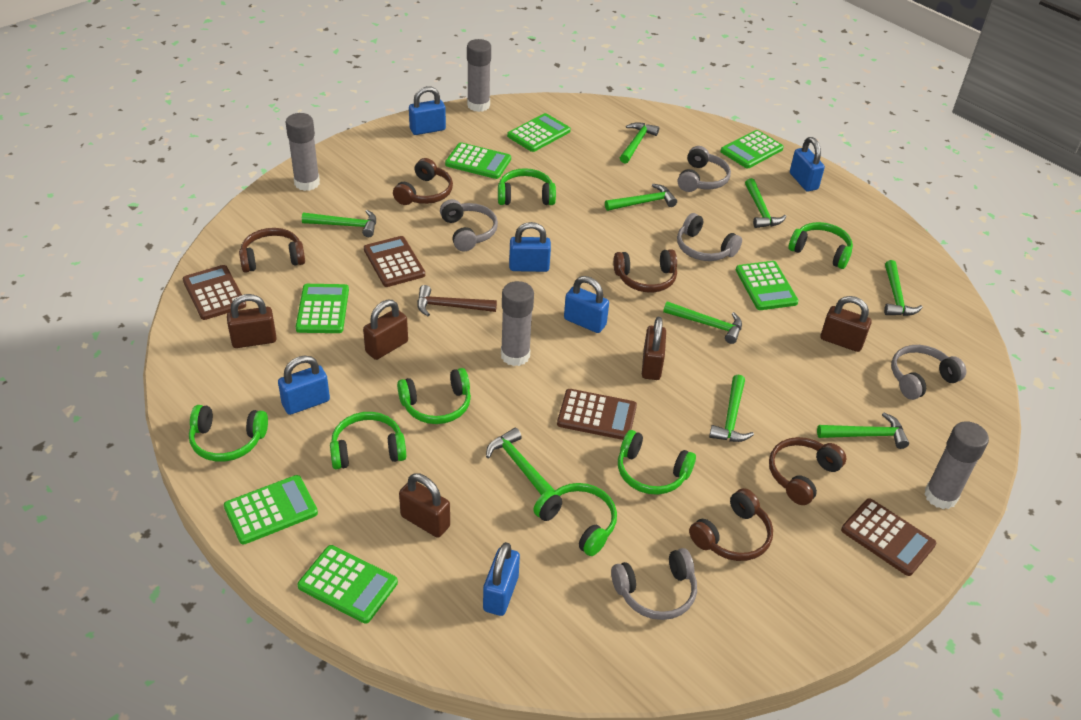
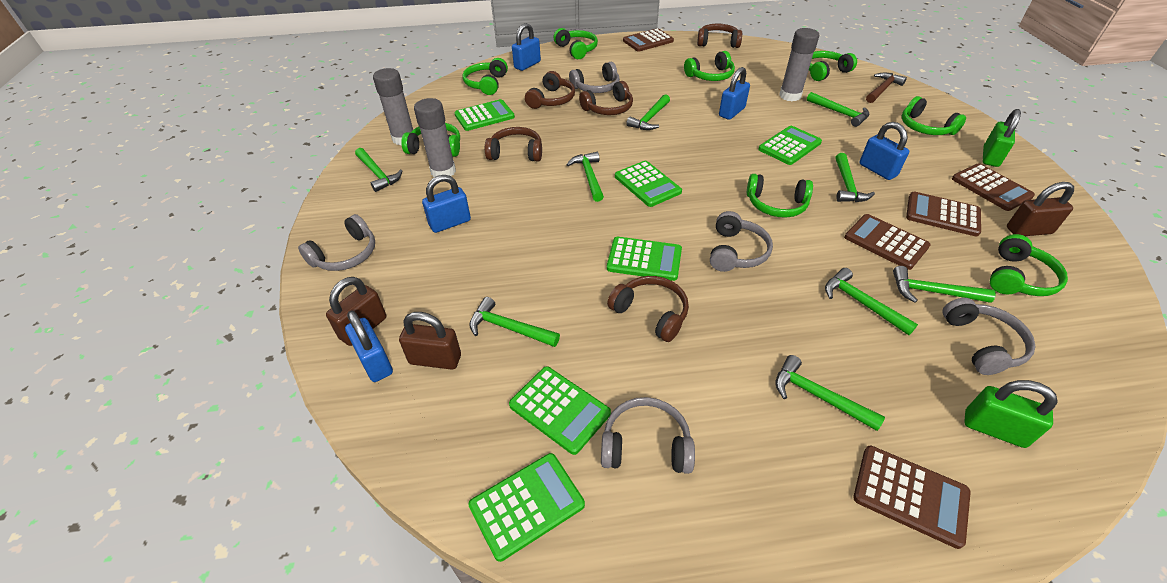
blue padlock: [278,355,330,415] [409,86,446,135] [483,542,520,616] [509,222,551,272] [564,276,609,333] [790,137,825,191] = 6 -> [345,311,393,382] [422,175,471,233] [512,23,541,71] [719,67,750,120] [859,122,909,180] = 5
brown calculator: [183,265,246,320] [364,236,425,287] [557,389,637,440] [841,498,936,576] = 4 -> [623,28,674,51] [844,214,931,270] [853,446,971,549] [906,192,981,237] [952,163,1035,211] = 5
brown padlock: [227,294,277,348] [363,300,408,360] [399,473,450,538] [642,317,666,380] [821,296,872,352] = 5 -> [326,277,386,346] [399,312,461,370] [1007,182,1074,236] = 3
green calculator: [224,475,318,545] [296,284,349,333] [297,545,398,623] [445,142,511,179] [507,113,571,152] [720,130,784,168] [736,261,799,310] = 7 -> [454,99,515,131] [468,453,585,562] [509,366,611,455] [607,237,682,281] [615,161,682,207] [758,126,822,165] = 6
green headphones: [189,405,268,462] [330,412,406,469] [397,368,471,424] [498,168,556,205] [533,483,617,556] [618,430,696,495] [788,222,853,269] = 7 -> [401,123,460,157] [462,58,508,95] [553,28,598,59] [684,51,735,81] [747,174,813,218] [809,51,857,81] [902,96,966,135] [990,234,1068,296] = 8
green padlock: none = 0 -> [964,380,1058,448] [983,109,1021,167] = 2
grey glue stick: [285,113,320,191] [467,39,491,112] [501,281,534,366] [924,421,989,509] = 4 -> [373,68,414,145] [414,98,456,177] [779,28,819,101] = 3

